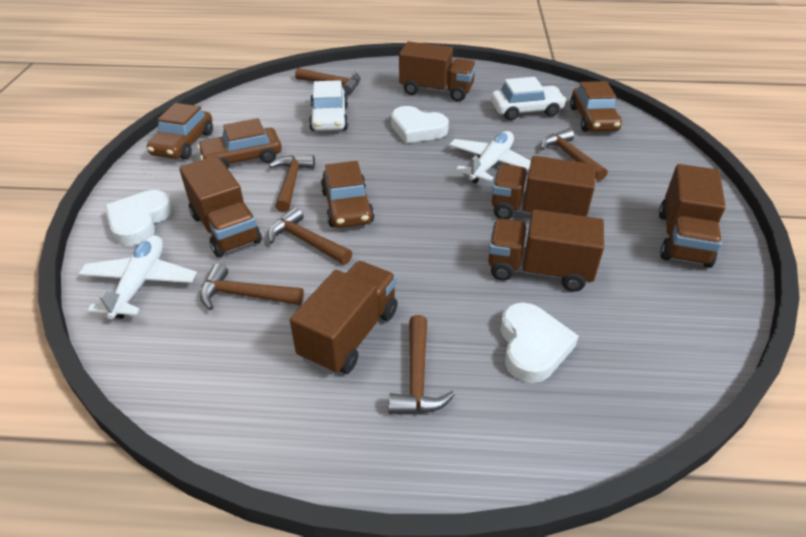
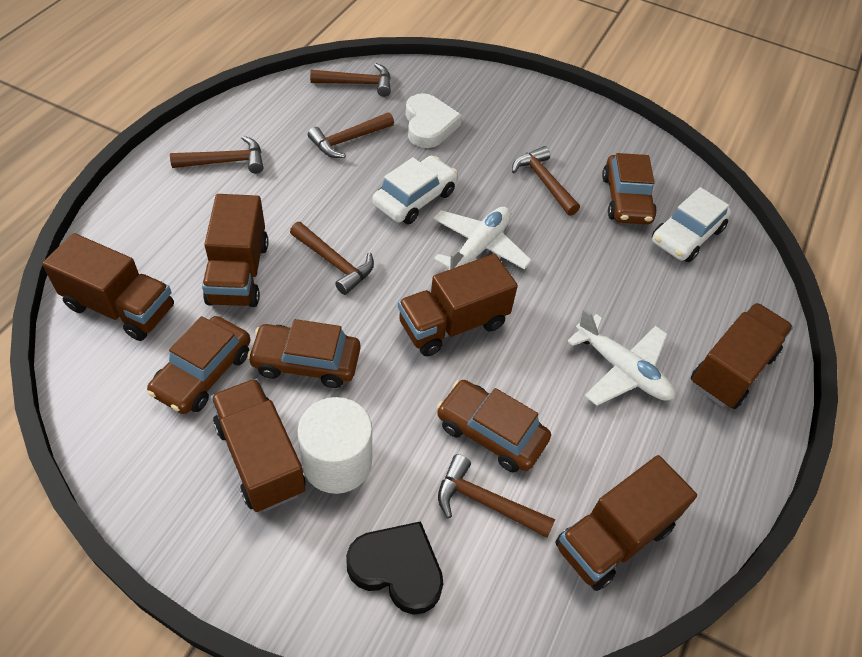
black heart: none = 0 -> [346,521,444,615] = 1
white cylinder: none = 0 -> [298,397,372,494] = 1
white heart: [105,190,173,246] [391,106,449,143] [500,302,578,383] = 3 -> [406,93,462,148] = 1

